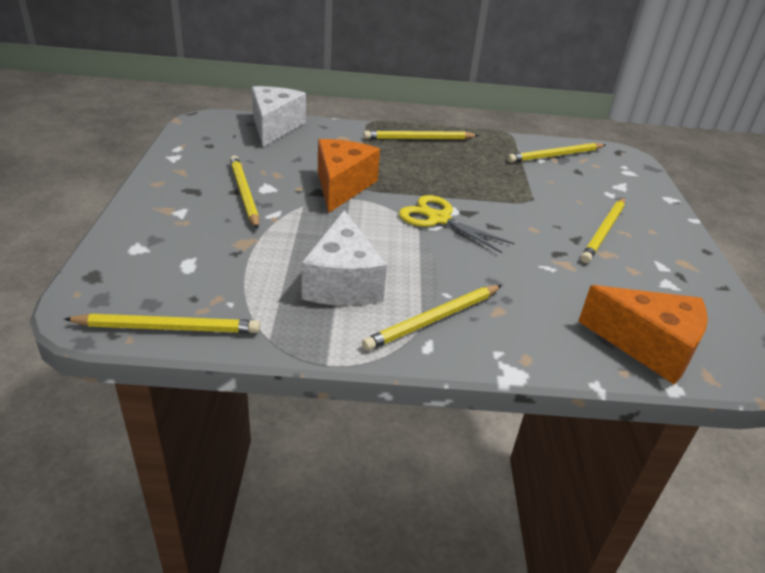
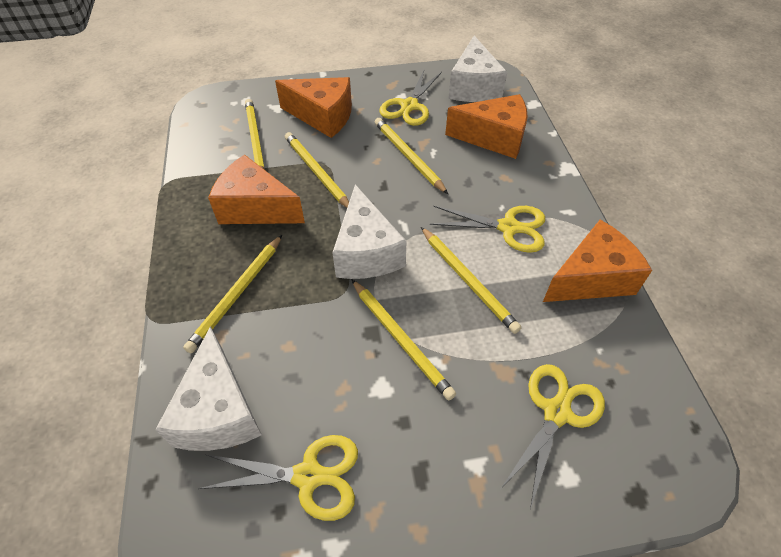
orange cheese: [318,139,380,213] [578,285,708,384] = 2 -> [208,155,305,224] [275,77,352,138] [445,94,528,159] [543,220,652,302] = 4
white cheese: [252,86,306,147] [302,210,387,306] = 2 -> [155,326,262,451] [332,184,407,279] [448,36,507,102] = 3
yellow scissors: [399,195,515,253] = 1 -> [198,435,358,521] [379,70,442,126] [430,206,545,253] [501,364,605,509] = 4

